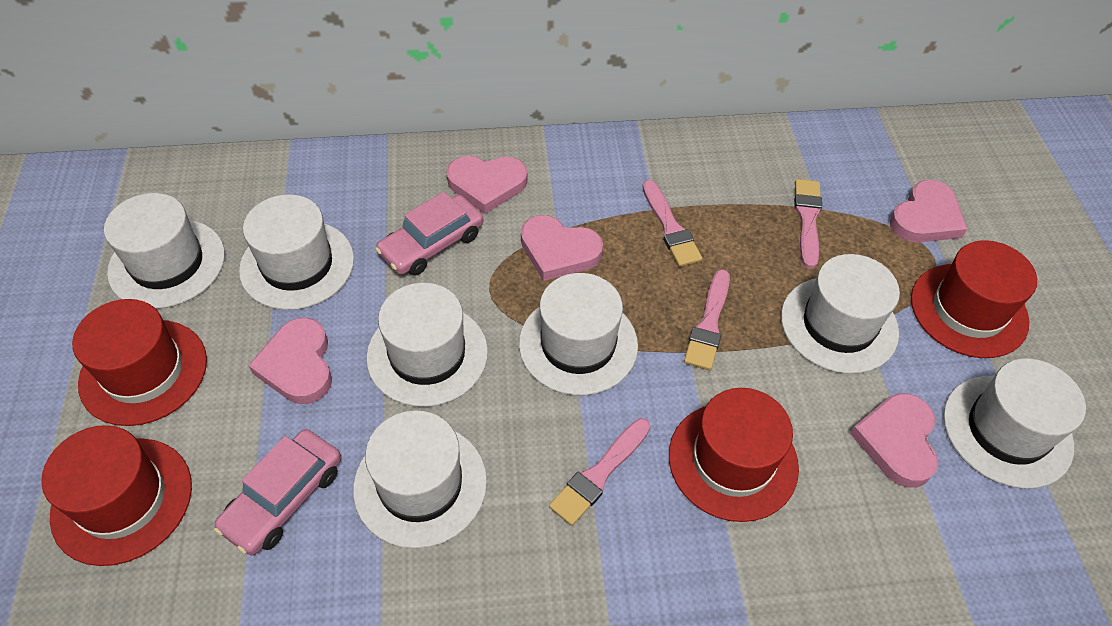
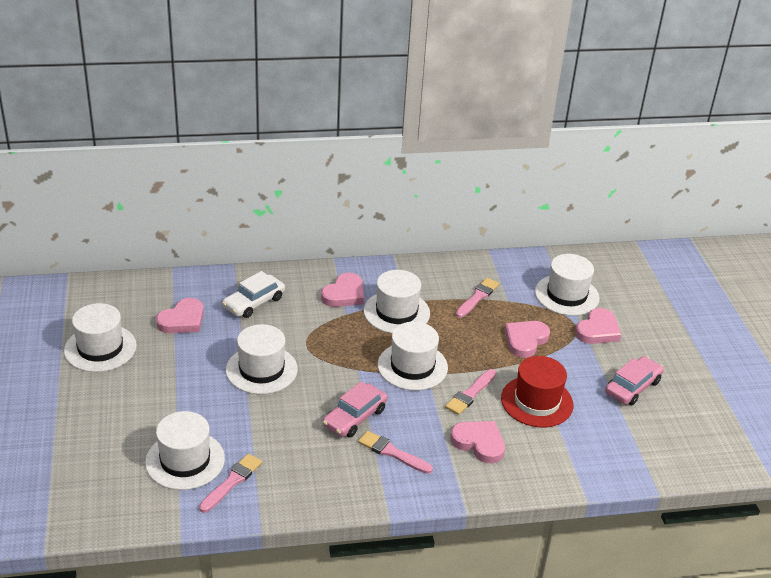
red hat: [41,425,192,566] [72,299,207,426] [669,388,799,522] [911,240,1037,358] = 4 -> [501,356,573,427] = 1
white car: none = 0 -> [222,271,285,318] = 1
white hat: [104,193,225,309] [239,194,354,310] [353,410,487,549] [366,283,488,407] [519,273,638,395] [781,254,900,374] [943,359,1086,489] = 7 -> [64,303,137,372] [145,411,225,490] [226,324,298,394] [364,270,430,333] [378,322,448,391] [535,254,600,316] = 6

